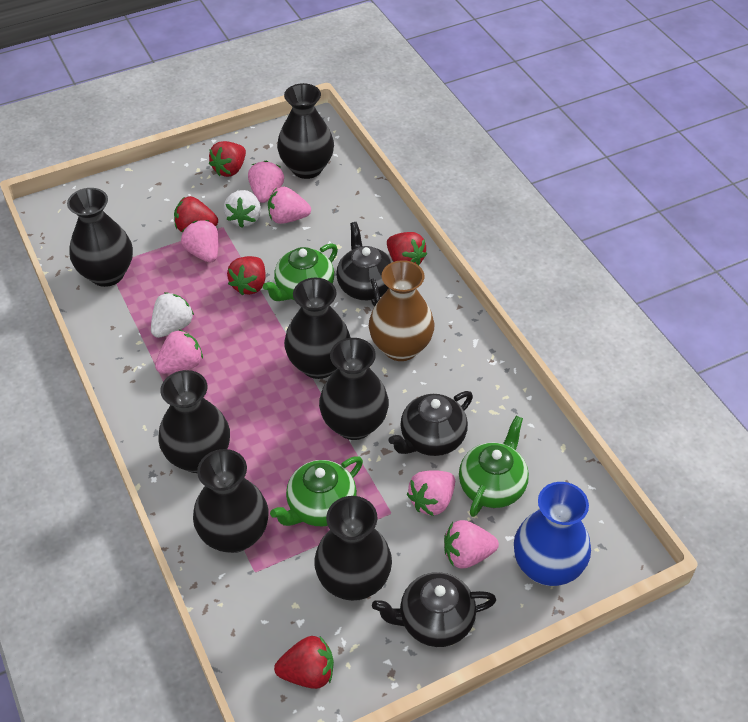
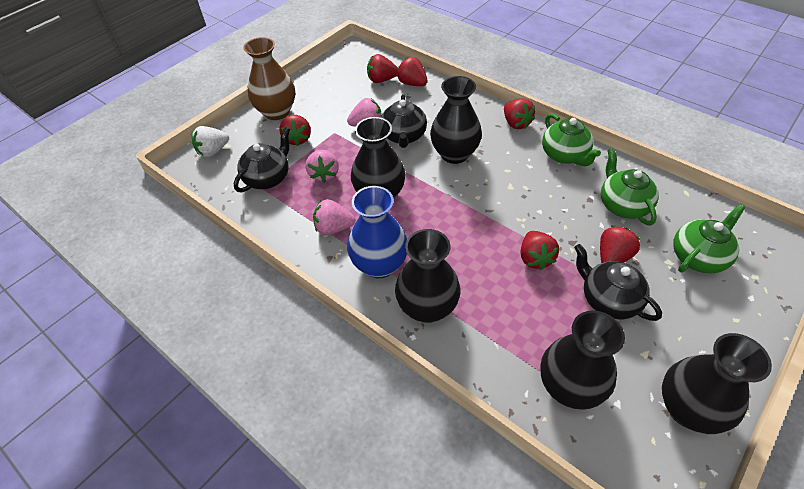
black vase: [67,188,133,287] [158,370,230,473] [193,449,268,553] [277,83,334,179] [284,278,351,379] [314,496,392,601] [319,338,389,440] = 7 -> [351,117,406,198] [395,229,460,323] [430,76,482,164] [541,310,625,410] [662,333,772,434] = 5
pink strawberry: [155,329,203,374] [181,220,219,263] [248,161,284,203] [268,187,311,224] [407,470,455,516] [444,520,499,568] = 6 -> [306,150,339,183] [313,199,355,235] [347,98,382,127] = 3
red strawberry: [174,196,218,233] [209,141,246,177] [227,256,266,295] [274,636,334,689] [387,232,427,265] = 5 -> [279,115,311,146] [367,54,398,83] [397,57,428,86] [504,98,535,129] [521,231,559,270] [600,226,640,263] = 6
white strawberry: [151,293,194,338] [224,190,261,228] = 2 -> [192,126,229,157] = 1

